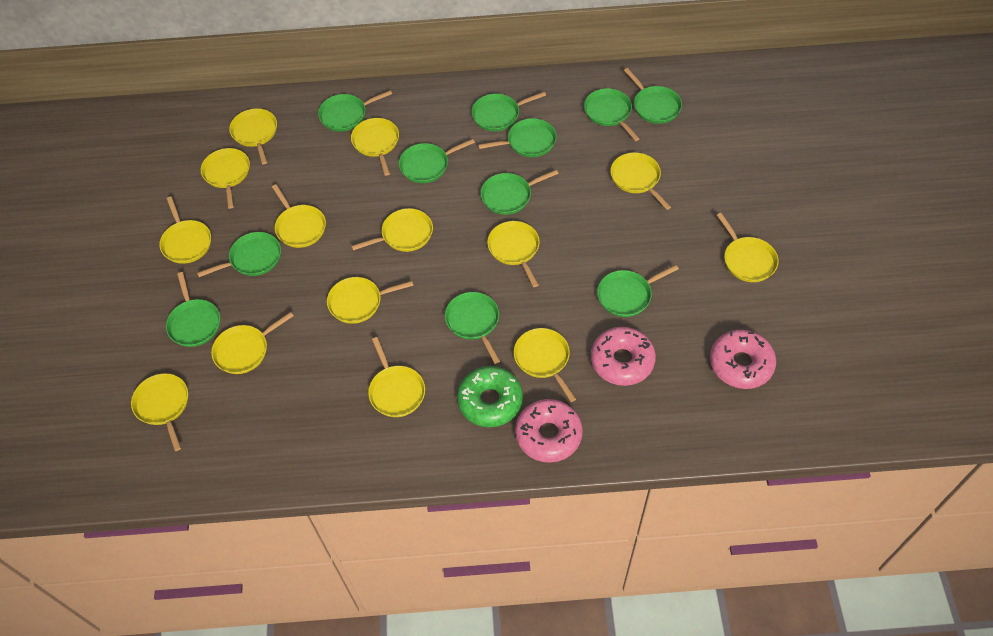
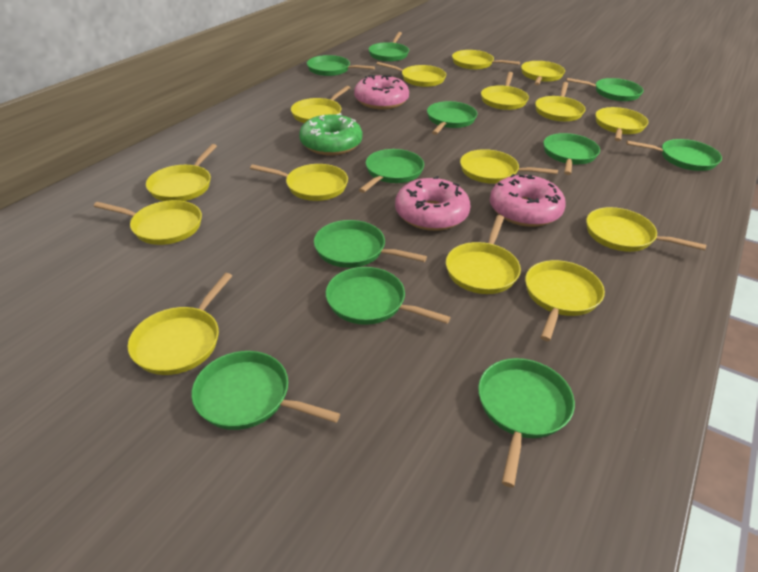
yellow pan: [131,373,188,451] [160,196,211,264] [201,148,250,209] [211,312,293,374] [229,108,277,164] [272,184,326,248] [327,277,413,324] [351,118,399,176] [351,208,433,252] [368,337,425,417] [487,221,540,287] [514,328,576,402] [611,152,671,210] [717,213,778,282] = 14 -> [94,200,202,245] [127,273,232,375] [146,144,217,201] [250,164,348,201] [291,86,350,123] [376,62,446,87] [446,215,521,294] [452,50,520,70] [460,149,558,184] [481,72,529,110] [521,61,565,85] [525,260,605,341] [535,82,585,122] [586,207,706,252] [595,107,648,141] = 15

